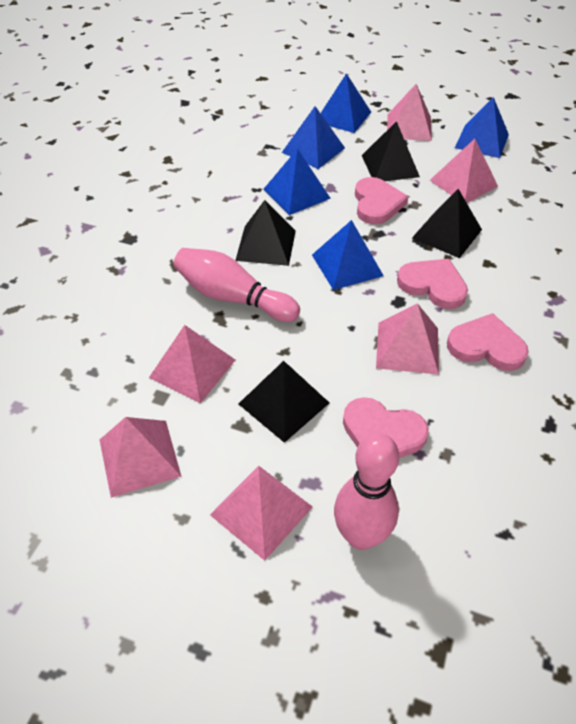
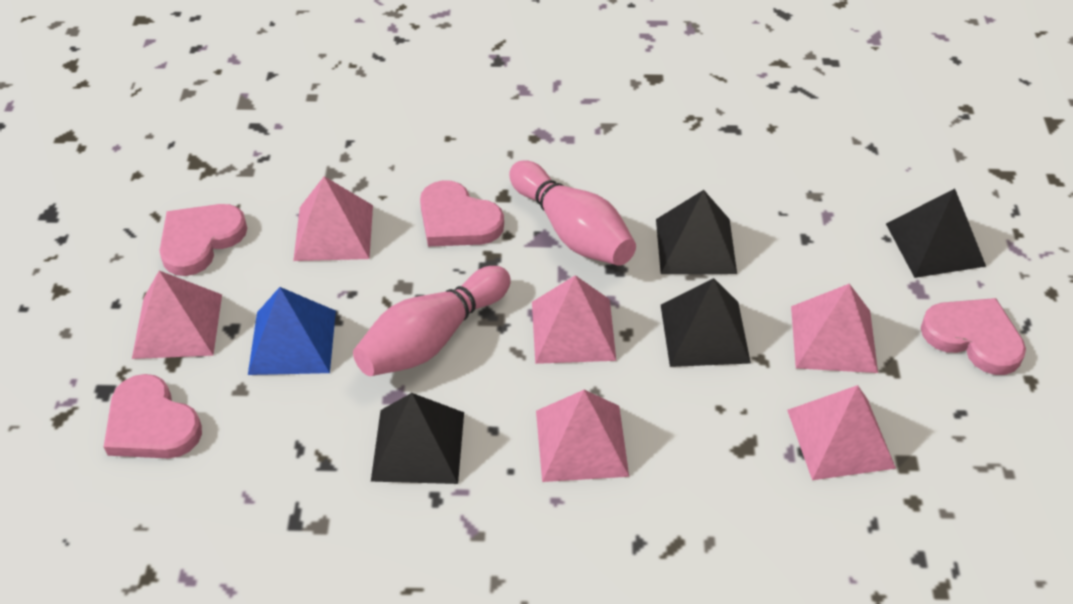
blue pyramid: [264,149,331,215] [282,106,345,169] [312,220,384,290] [321,73,371,133] [455,97,509,158] = 5 -> [248,287,336,375] = 1

